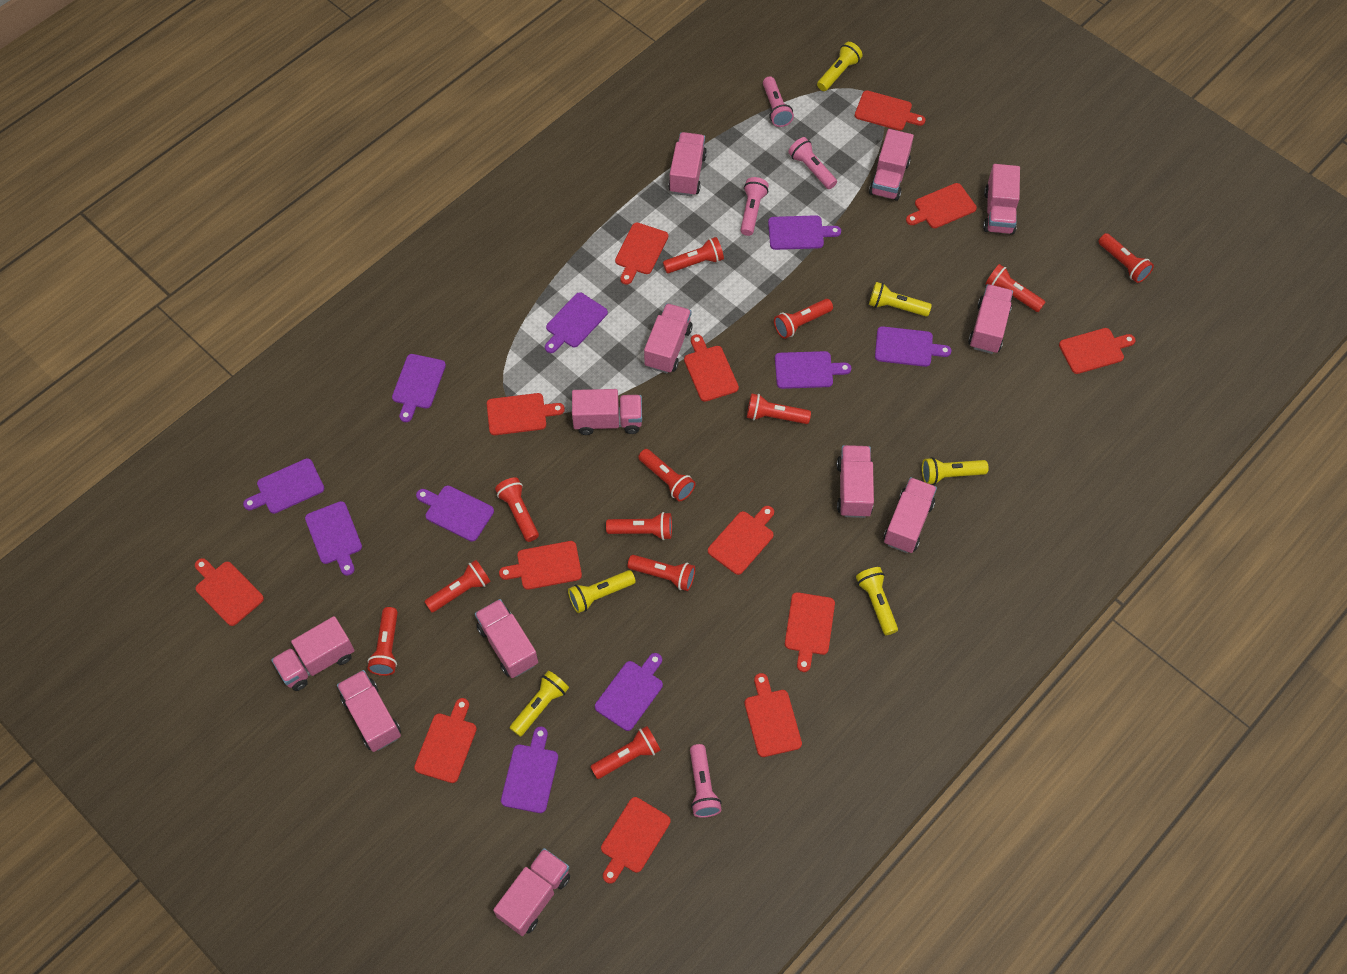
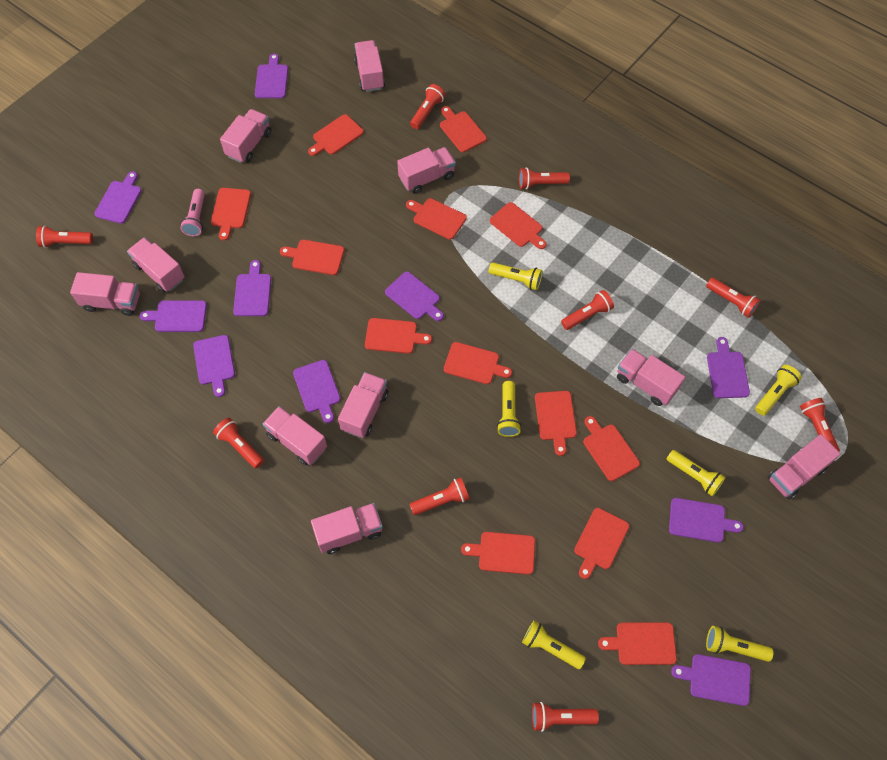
pink flashlight: [690,744,722,818] [740,177,769,236] [763,76,794,127] [788,137,837,189] = 4 -> [180,189,205,236] = 1
pink truck: [271,616,355,691] [337,670,401,752] [475,599,538,678] [493,848,570,936] [572,389,642,435] [644,303,693,374] [668,132,707,196] [837,445,874,518] [869,129,914,201] [883,477,937,553] [968,284,1013,354] [983,164,1020,235] = 12 -> [70,272,140,316] [127,237,185,293] [220,109,271,163] [263,406,327,465] [311,503,383,554] [338,372,388,438] [354,40,385,92] [397,147,456,194] [617,349,685,406] [768,434,840,500] = 10
red flashlight: [367,607,398,676] [424,560,491,613] [495,477,539,542] [590,726,660,779] [606,512,672,540] [628,555,695,591] [638,449,696,501] [663,237,724,273] [747,393,811,424] [774,299,833,339] [985,264,1045,312] [1098,233,1154,283] = 12 -> [36,225,93,248] [213,418,264,468] [409,478,469,515] [410,84,445,129] [519,167,570,189] [532,702,599,732] [561,290,614,330] [706,278,761,318] [800,398,840,452] = 9

